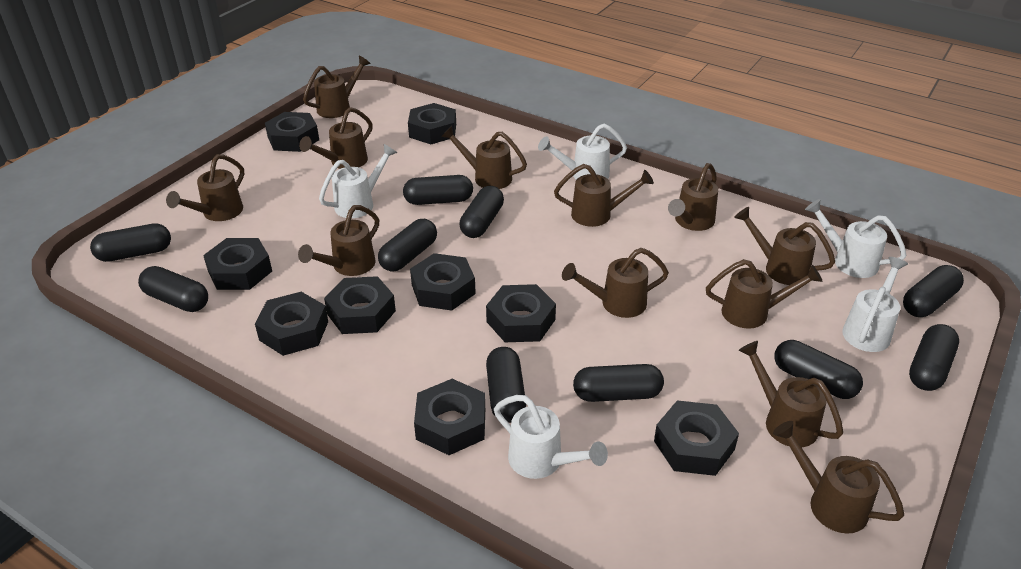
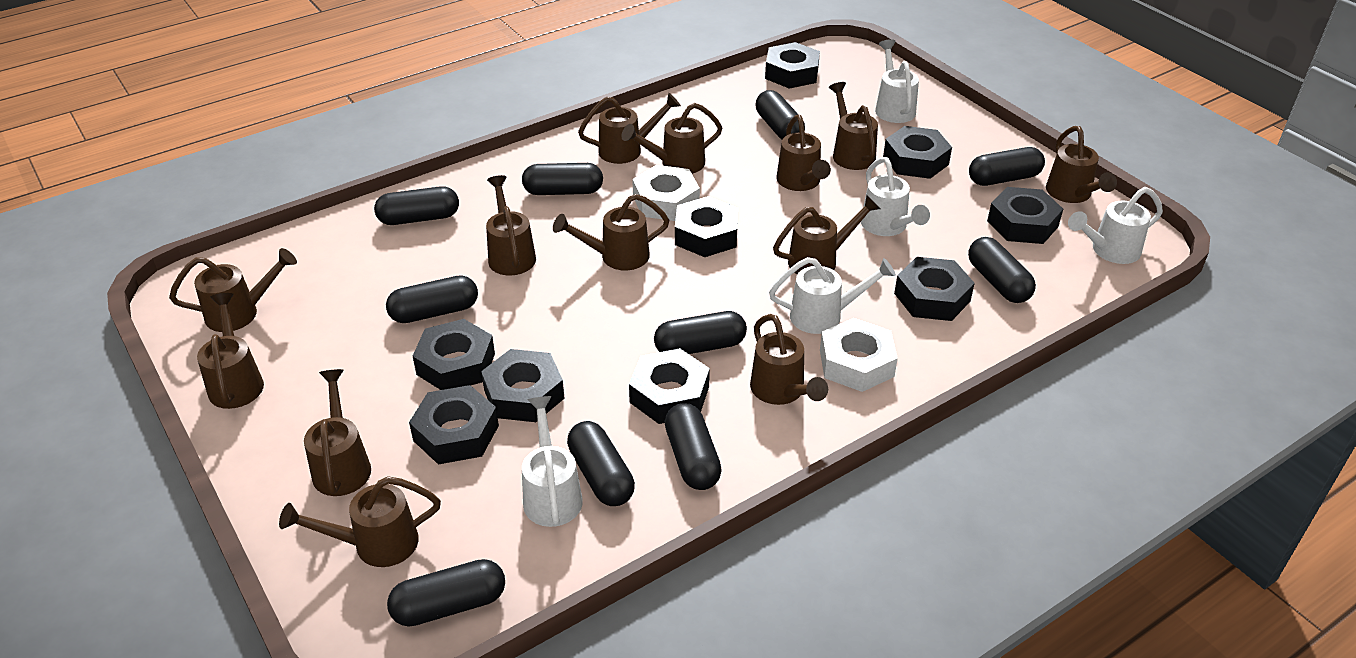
brown watering can: [166,154,244,221] [298,205,379,276] [299,107,373,169] [303,56,371,118] [441,126,527,189] [554,164,654,227] [562,248,669,318] [668,163,718,231] [706,259,823,329] [734,207,835,285] [739,341,843,447] [773,421,904,534] = 12 -> [169,248,297,332] [197,293,264,409] [279,476,441,567] [304,369,371,496] [486,175,536,276] [553,194,670,270] [578,93,681,164] [621,103,723,174] [750,314,828,405] [773,195,880,274] [776,115,831,191] [829,82,878,170] [1046,126,1117,203] = 13
white nut: none = 0 -> [632,165,700,221] [820,318,898,392] = 2

